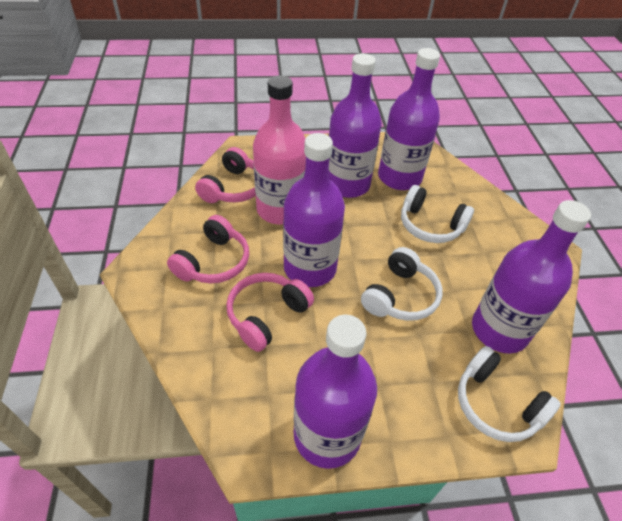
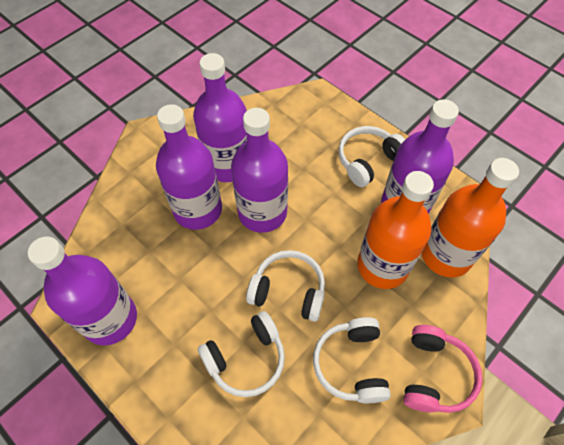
orange bottle: none = 0 -> [357,171,434,289] [422,158,519,278] = 2
pink bottle: [253,75,306,224] = 1 -> none = 0
pink headphones: [167,215,249,283] [195,147,256,203] [226,273,314,352] = 3 -> [403,325,482,413] = 1
white headphones: [361,247,442,321] [401,185,474,243] [458,346,561,442] = 3 -> [198,311,285,397] [246,250,325,322] [313,317,391,403] [338,126,405,187] = 4

